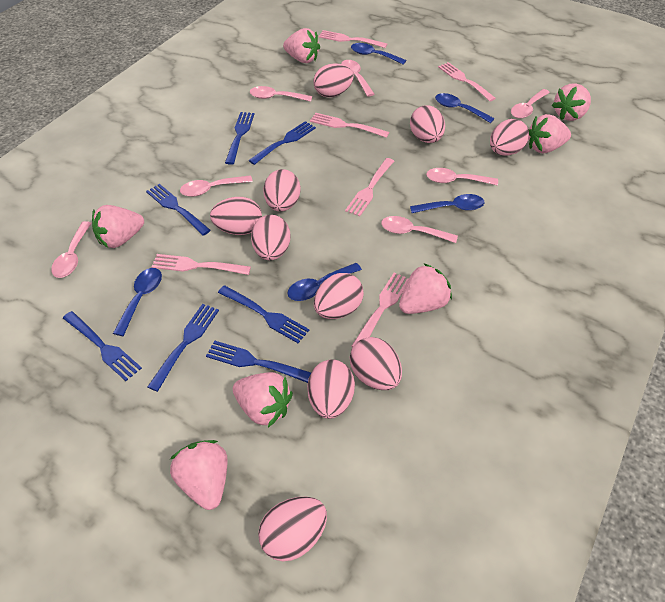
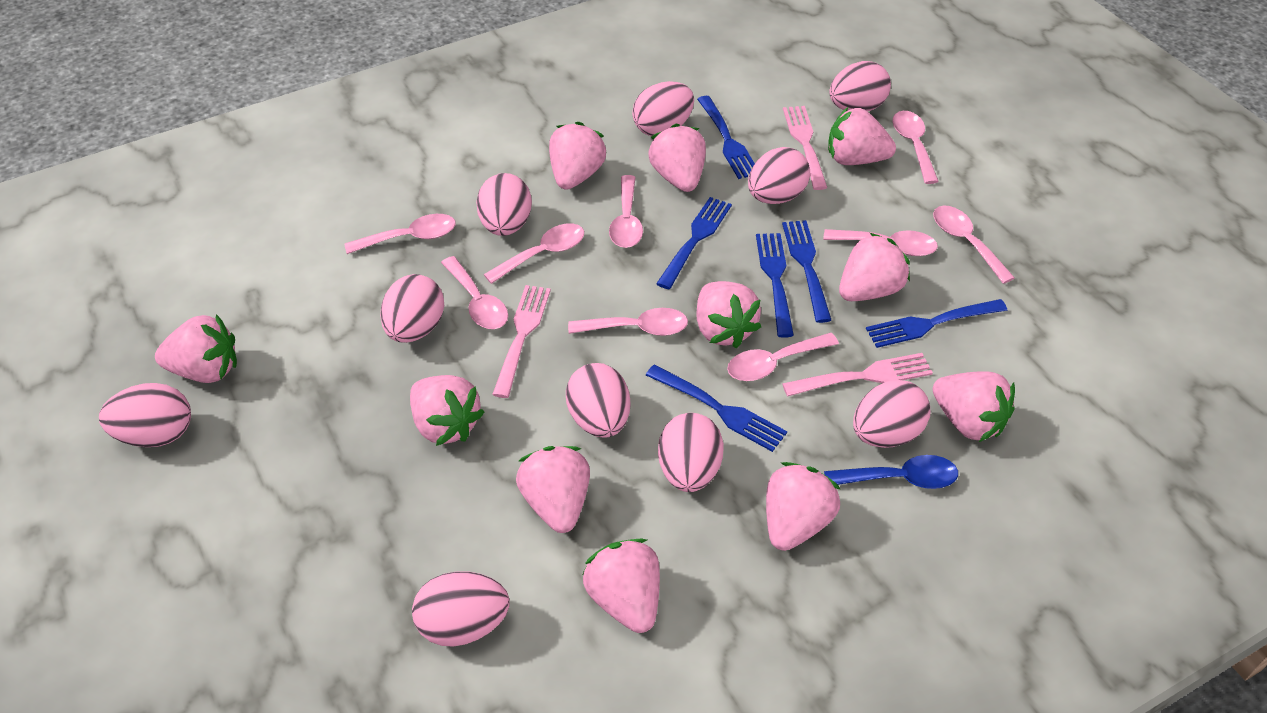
blue fork: [63,311,142,381] [146,184,211,236] [147,304,219,392] [206,340,311,383] [218,285,309,343] [225,112,254,165] [248,121,316,165] = 7 -> [646,365,787,452] [656,197,732,289] [697,96,755,179] [756,233,794,338] [782,220,831,323] [866,299,1007,348] = 6
blue spoon: [113,268,162,336] [287,263,362,301] [351,43,406,65] [410,194,484,213] [435,93,495,123] = 5 -> [824,455,958,489] = 1
pink fork: [152,254,251,275] [310,113,389,138] [319,30,387,48] [345,158,394,216] [352,273,409,347] [438,62,496,101] = 6 -> [492,285,551,398] [782,353,933,396] [783,106,827,190] = 3
pink spoon: [51,221,92,278] [180,175,253,197] [250,86,312,102] [341,60,374,97] [381,216,458,243] [426,168,498,186] [511,89,550,118] = 7 -> [345,214,456,254] [441,256,508,329] [483,224,584,284] [568,308,688,336] [609,175,643,248] [727,333,839,381] [823,229,938,256] [892,111,939,184] [933,206,1015,284] = 9
pink strawberry: [92,205,144,248] [169,440,228,510] [233,372,293,427] [283,28,320,63] [399,264,452,314] [528,114,571,153] [552,83,591,121] = 7 -> [155,314,237,383] [410,375,485,446] [516,446,590,533] [549,122,607,190] [582,538,660,633] [648,124,706,192] [697,281,761,348] [766,462,840,551] [828,107,896,165] [839,233,910,301] [932,371,1015,442] = 11

